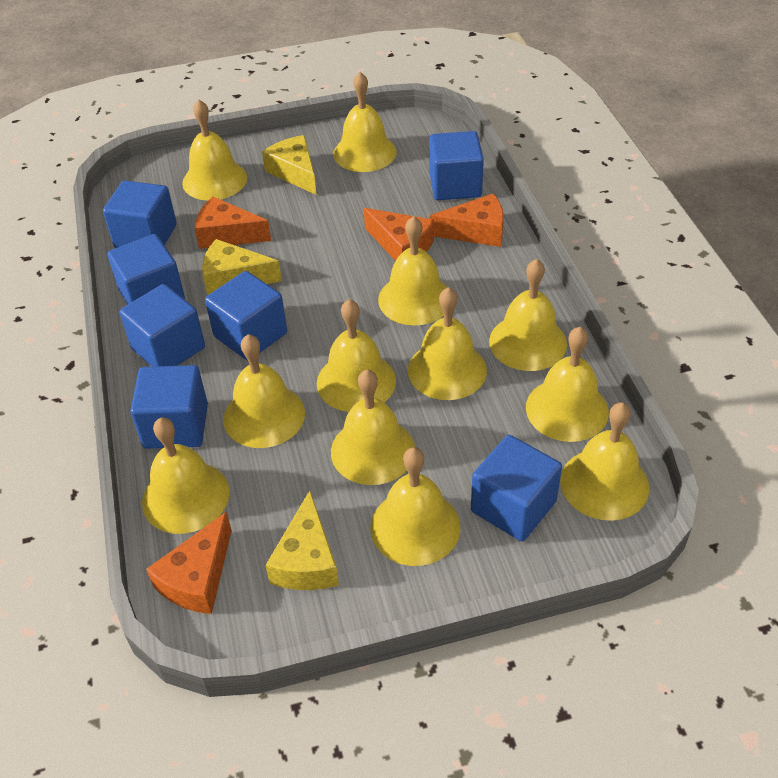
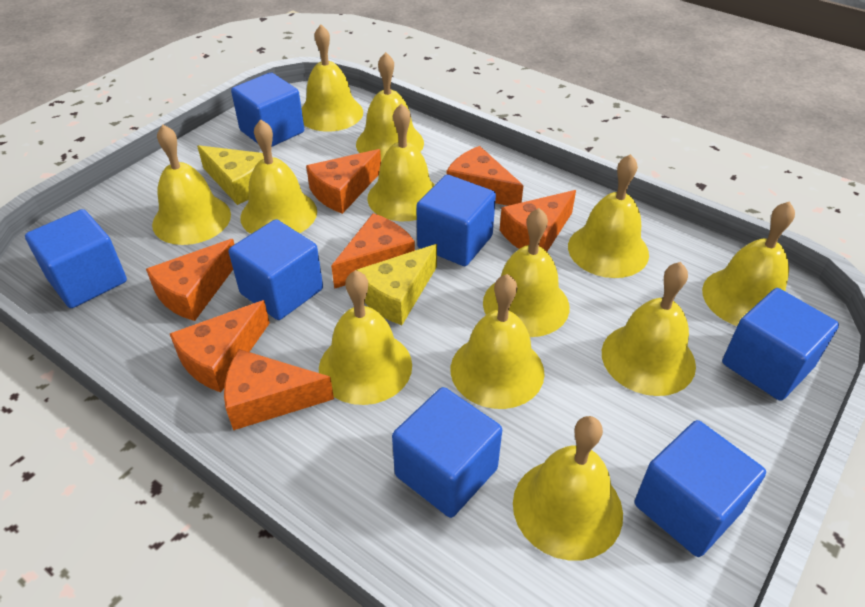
orange cheese: [146,512,232,614] [195,197,271,249] [364,208,434,261] [430,193,504,247] = 4 -> [146,239,235,321] [170,300,270,393] [224,349,334,430] [306,149,381,214] [331,213,415,289] [446,146,523,206] [500,190,576,251] = 7
yellow cheese: [202,239,282,295] [262,135,316,195] [265,490,339,590] = 3 -> [197,145,264,205] [356,244,437,325] = 2

